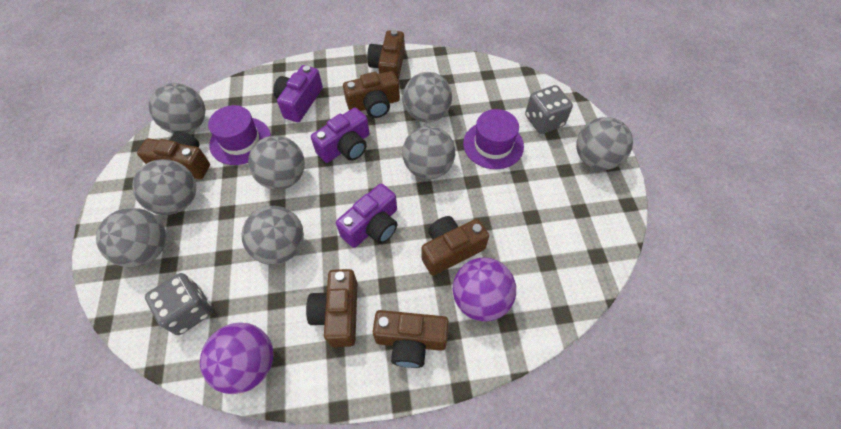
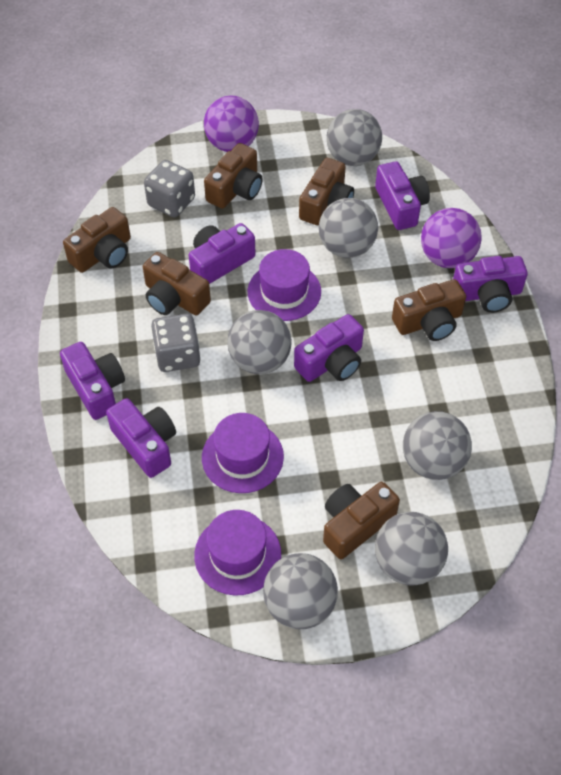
grey ball: [96,208,167,267] [132,159,196,215] [149,83,205,133] [241,206,304,265] [248,136,305,190] [402,126,455,179] [403,72,452,123] [576,117,633,170] = 8 -> [227,310,292,374] [263,553,338,629] [319,198,378,258] [327,109,382,166] [375,512,448,585] [403,411,472,480] = 6
purple camera: [273,65,323,122] [311,107,369,163] [336,184,397,248] = 3 -> [60,342,125,420] [106,398,176,478] [189,223,256,284] [294,314,364,382] [375,161,430,230] [453,256,528,313] = 6
purple hat: [208,105,271,165] [463,109,524,169] = 2 -> [194,510,281,596] [202,413,284,493] [248,249,321,321] = 3

